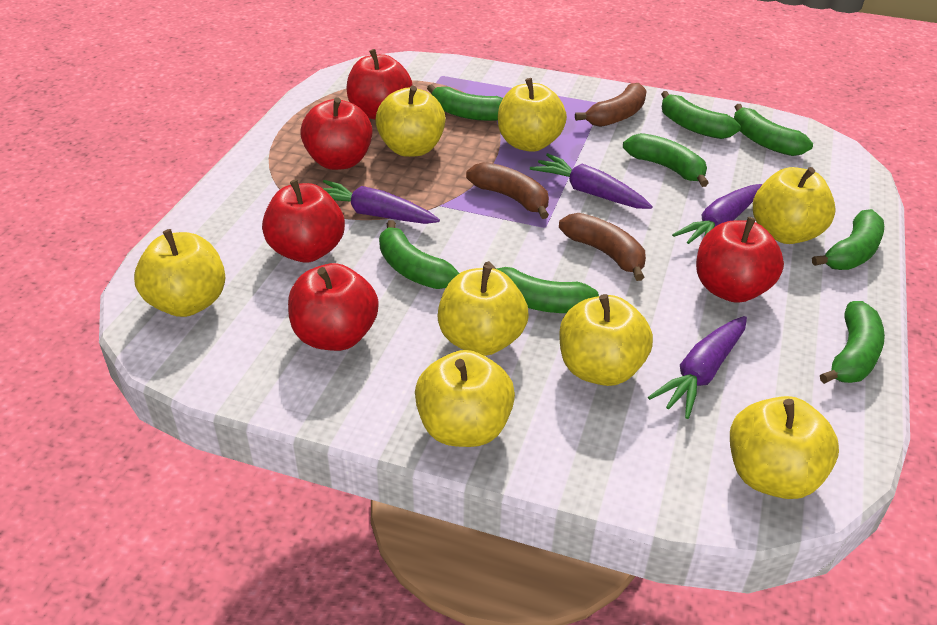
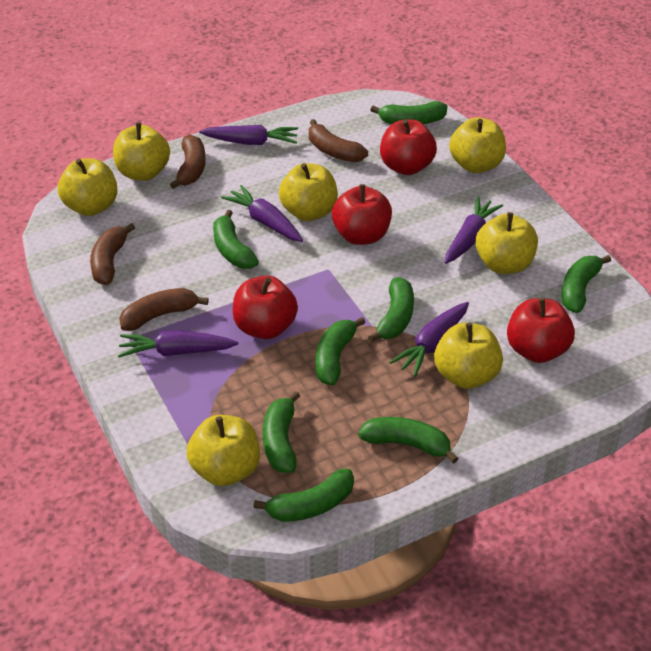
brown banana: [466,162,549,219] [559,213,646,281] [575,83,647,127] = 3 -> [90,223,135,285] [119,288,209,331] [170,134,206,189] [309,119,368,162] = 4
purple carrot: [322,180,440,224] [530,153,653,209] [648,316,747,419] [672,184,762,244] = 4 -> [118,331,238,357] [199,125,298,145] [221,185,303,242] [389,302,469,377] [445,197,503,264] = 5
red apple: [262,179,345,263] [288,263,379,351] [300,97,372,170] [346,49,413,119] [696,217,784,303] = 5 -> [233,276,298,339] [332,184,392,245] [380,119,437,175] [507,298,575,363] = 4
yellow apple: [134,229,226,317] [375,85,446,157] [415,350,515,447] [438,265,529,356] [498,78,567,152] [559,294,653,386] [730,396,839,499] [753,167,836,244] = 8 -> [58,158,118,216] [113,122,170,181] [186,415,260,486] [279,163,338,221] [434,323,503,389] [449,117,506,173] [476,212,538,274] = 7

